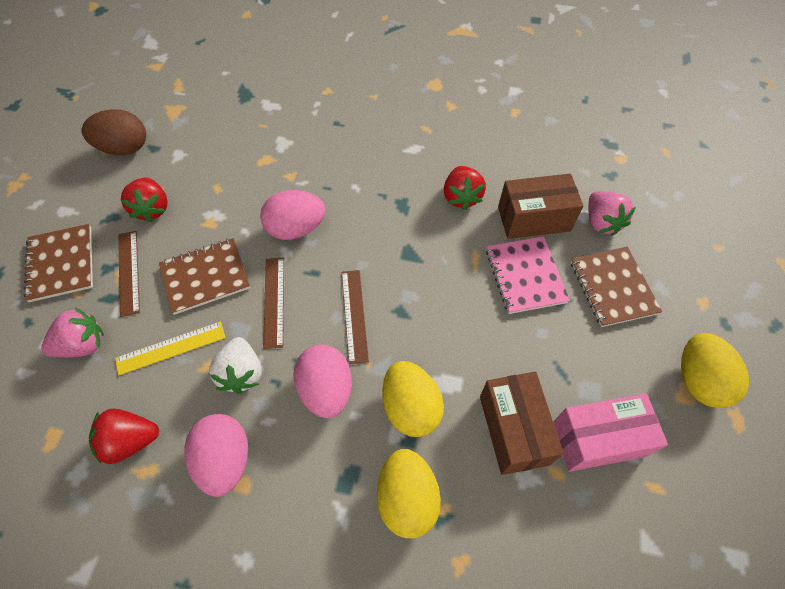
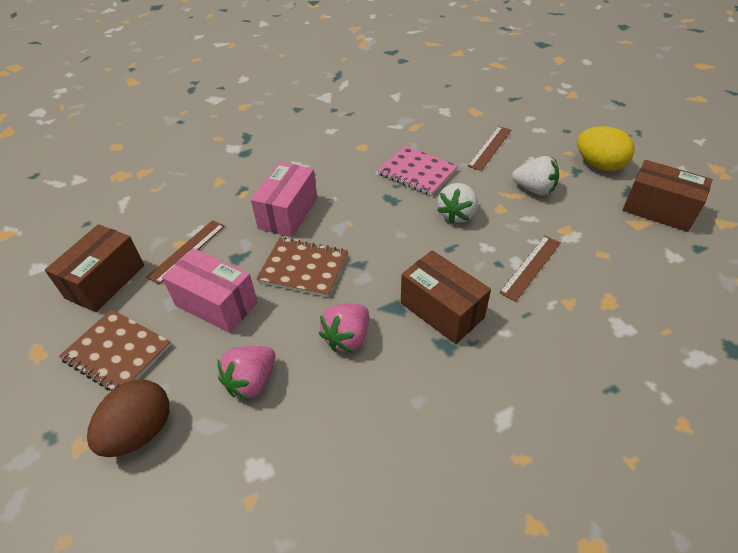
brown box: [480,372,564,475] [498,174,584,239] = 2 -> [45,224,144,312] [401,250,491,344] [622,160,713,232] = 3
brown notebook: [23,224,93,302] [159,238,250,315] [571,247,662,327] = 3 -> [59,309,171,390] [256,237,348,297] = 2
pink box: [553,393,668,472] = 1 -> [162,248,258,333] [251,162,317,237] = 2
pink egg: [184,414,248,497] [260,190,325,240] [293,345,352,418] = 3 -> none = 0
red strawberry: [89,409,159,464] [121,177,168,222] [444,166,486,211] = 3 -> none = 0
white strawberry: [209,337,262,394] = 1 -> [437,183,478,224] [512,156,559,196] = 2
yellow egg: [377,449,441,538] [382,361,444,437] [681,333,749,408] = 3 -> [577,126,635,171] = 1
yellow ruler: [115,322,226,376] = 1 -> none = 0

